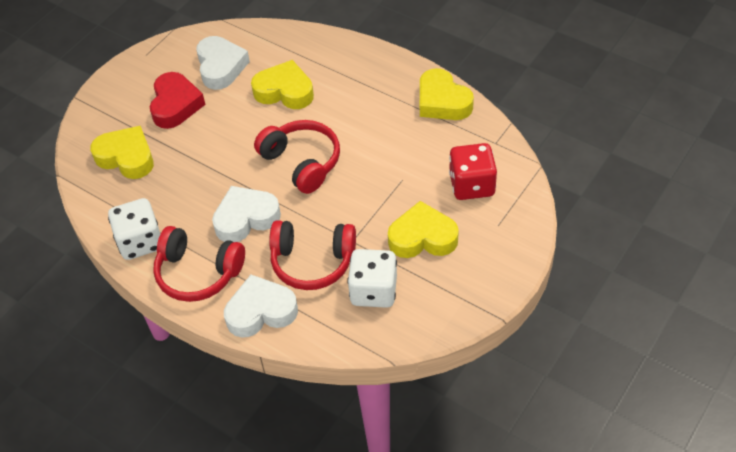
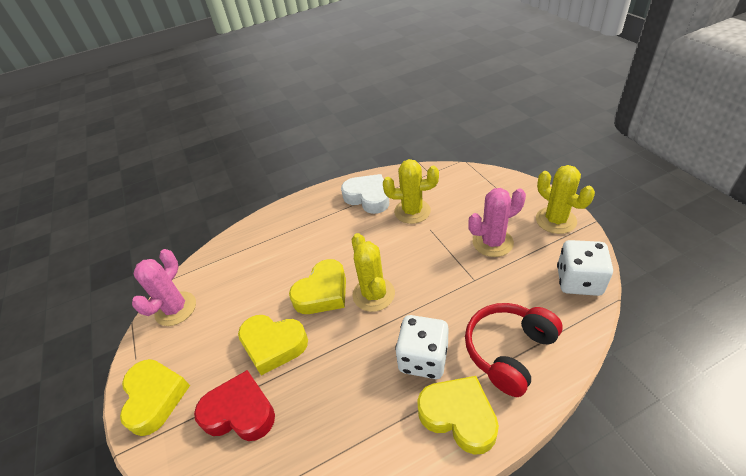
pink cactus: none = 0 -> [132,249,196,326] [468,188,526,257] = 2
red dice: [449,143,497,200] = 1 -> none = 0
red headphones: [153,226,245,302] [254,120,340,194] [269,220,356,290] = 3 -> [465,303,563,397] = 1
white heart: [196,36,250,90] [212,186,281,242] [224,275,298,338] = 3 -> [341,174,389,214] = 1
yellow cactus: none = 0 -> [352,233,395,312] [383,159,439,224] [536,165,595,234] = 3

